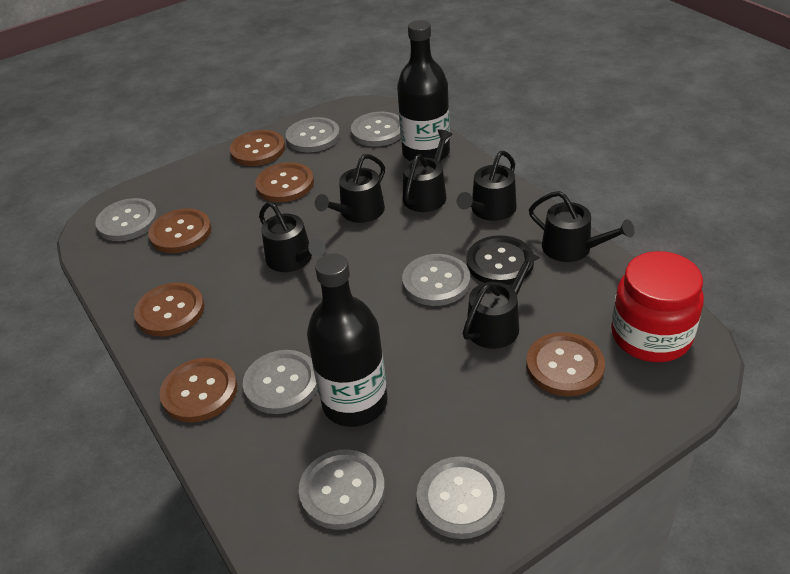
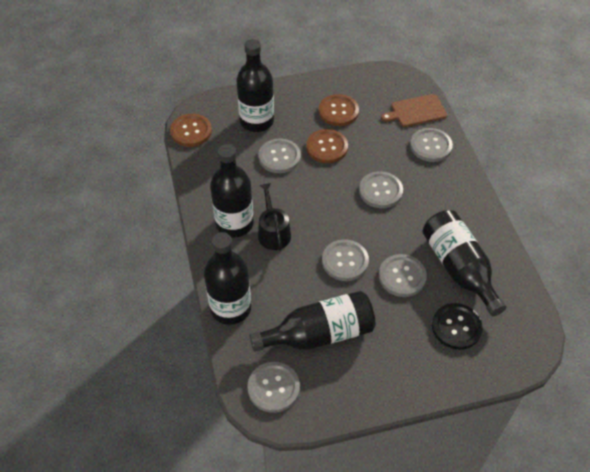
black bottle: [307,253,388,427] [397,20,450,161] = 2 -> [204,232,251,325] [210,144,254,237] [236,39,274,132] [249,291,376,352] [423,210,507,316] = 5
black watering can: [259,202,326,272] [315,154,385,223] [403,129,453,212] [457,151,517,221] [463,250,540,349] [529,191,635,262] = 6 -> [258,183,291,250] = 1
brown button: [134,283,205,336] [148,208,212,253] [160,358,237,423] [230,130,285,166] [255,162,314,202] [526,332,605,396] = 6 -> [170,114,212,147] [306,129,348,163] [319,94,359,126] = 3
brown cutting board: none = 0 -> [381,94,447,127] = 1
grey button: [95,198,158,241] [243,350,318,414] [286,117,340,152] [299,449,385,530] [351,112,401,147] [402,254,470,306] [416,456,505,539] = 7 -> [247,362,300,413] [258,138,301,173] [322,239,369,281] [359,171,403,208] [379,254,427,297] [410,128,453,162] = 6
red jar: [611,251,704,362] = 1 -> none = 0

